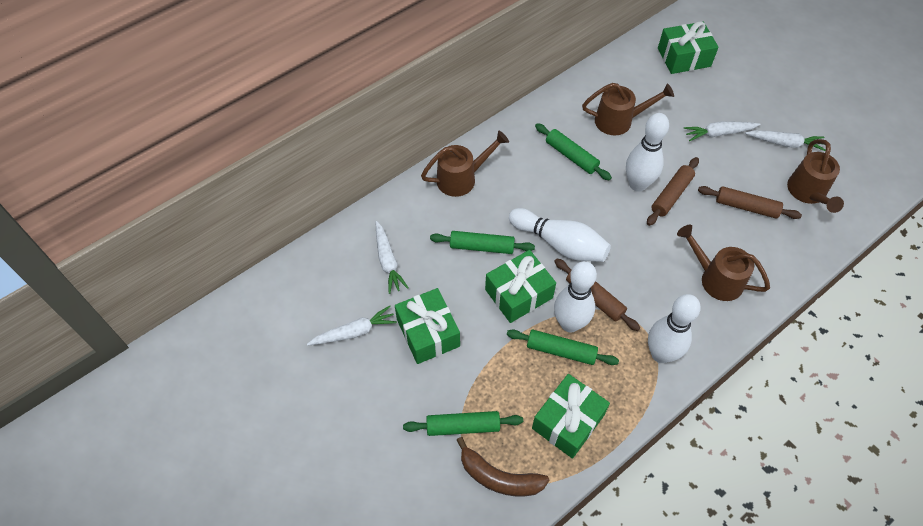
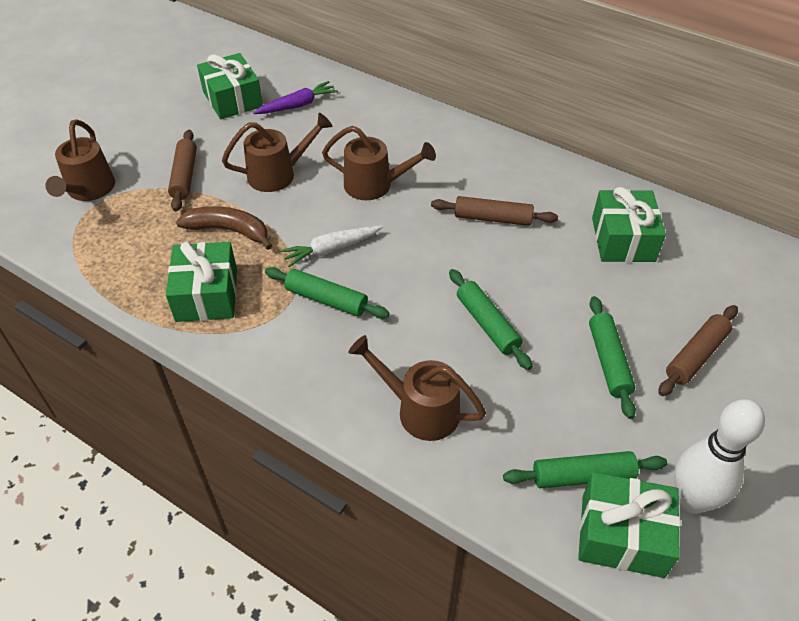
purple carrot: none = 0 -> [253,81,338,114] = 1
white bowling pin: [509,208,611,262] [554,261,597,333] [626,113,669,192] [648,294,701,363] = 4 -> [674,399,765,514] = 1
white carrot: [307,306,397,346] [376,221,409,294] [684,121,760,141] [745,130,825,151] = 4 -> [280,225,383,267] = 1

